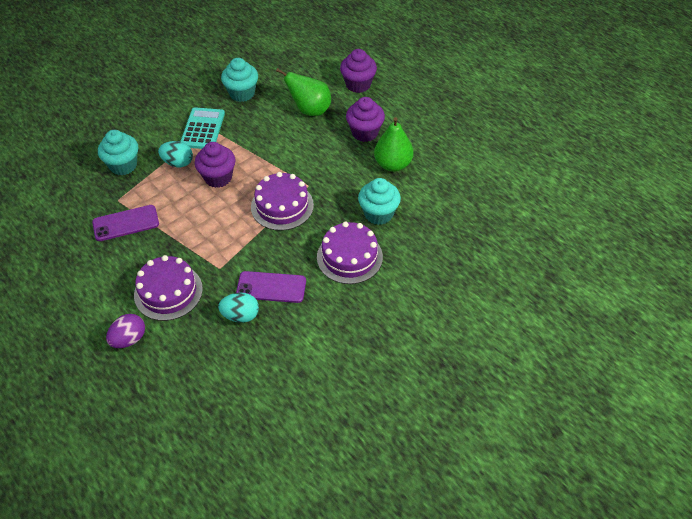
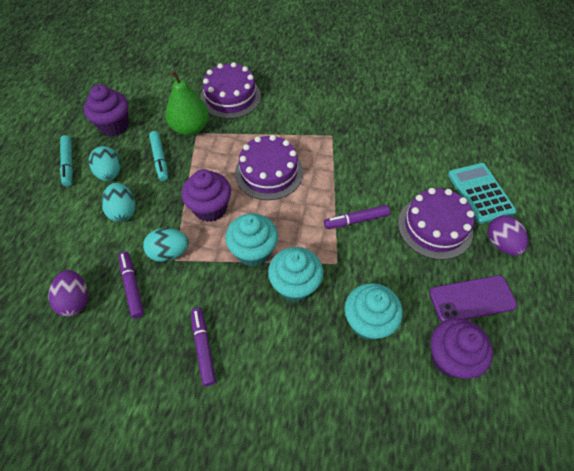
green pear: [276,68,331,116] [374,117,414,172] = 2 -> [166,70,209,136] = 1
purple egg: [106,314,145,348] = 1 -> [48,270,88,317] [488,215,528,255] = 2
purple marker: none = 0 -> [118,251,144,318] [191,308,216,386] [324,205,390,229] = 3
purple phone: [92,205,159,241] [236,271,306,303] = 2 -> [429,275,517,322] = 1
turquoise egg: [158,141,193,167] [218,293,259,323] = 2 -> [88,146,121,181] [102,183,135,222] [143,228,189,262] = 3
turquoise marker: none = 0 -> [60,135,73,187] [149,131,168,181] = 2

